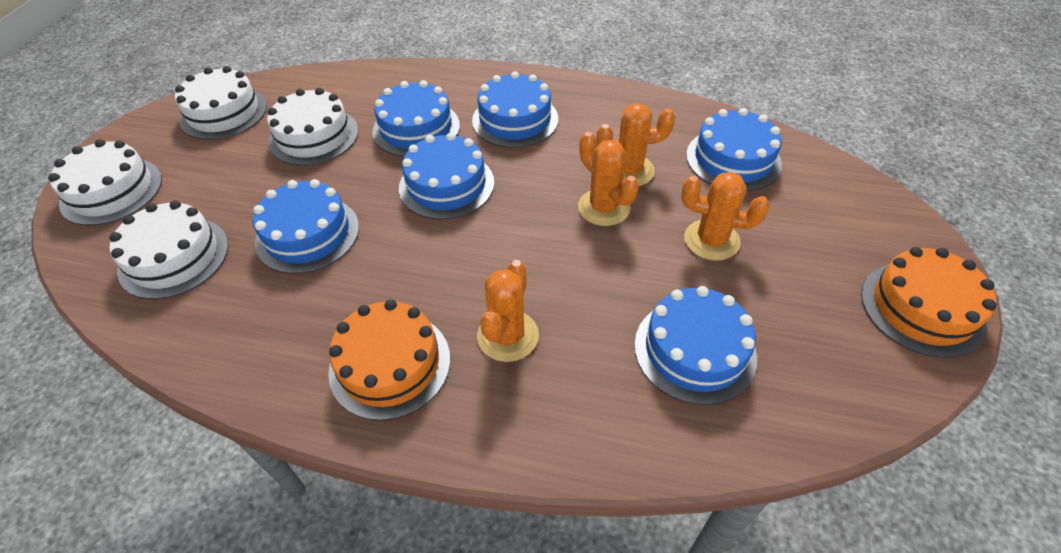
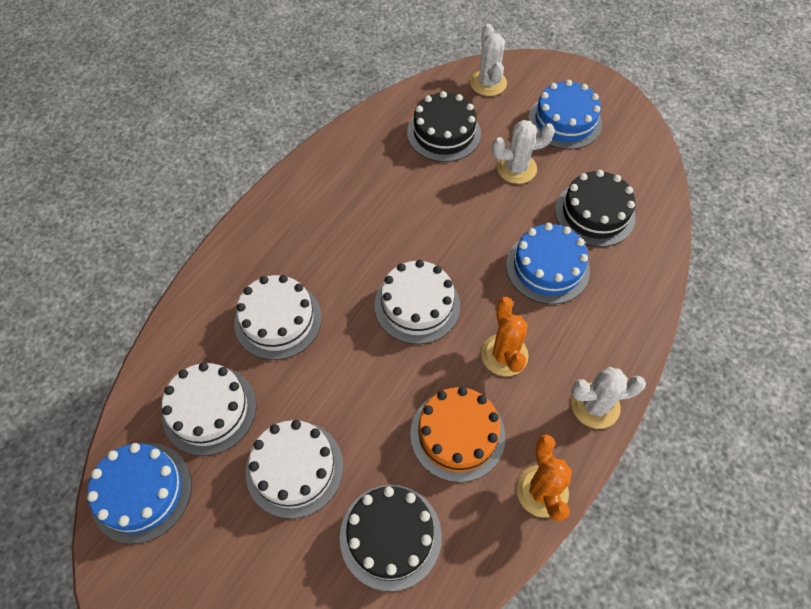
black cake: none = 0 -> [340,485,442,592] [407,91,481,162] [555,170,636,247] = 3
blue cake: [253,179,359,274] [372,80,460,157] [399,132,494,220] [472,71,558,148] [634,286,757,405] [686,108,782,191] = 6 -> [87,443,192,544] [506,223,590,304] [528,80,602,149] = 3
orange cactus: [477,260,539,362] [578,132,639,226] [597,103,675,186] [681,172,769,261] = 4 -> [481,297,529,376] [516,435,572,522] = 2
orange cake: [328,299,450,421] [861,247,997,358] = 2 -> [410,387,505,482] = 1
white cactus: none = 0 -> [470,24,507,96] [492,120,555,184] [571,367,646,429] = 3

